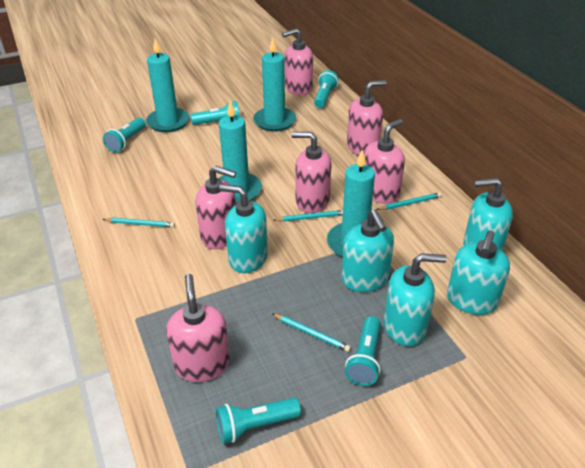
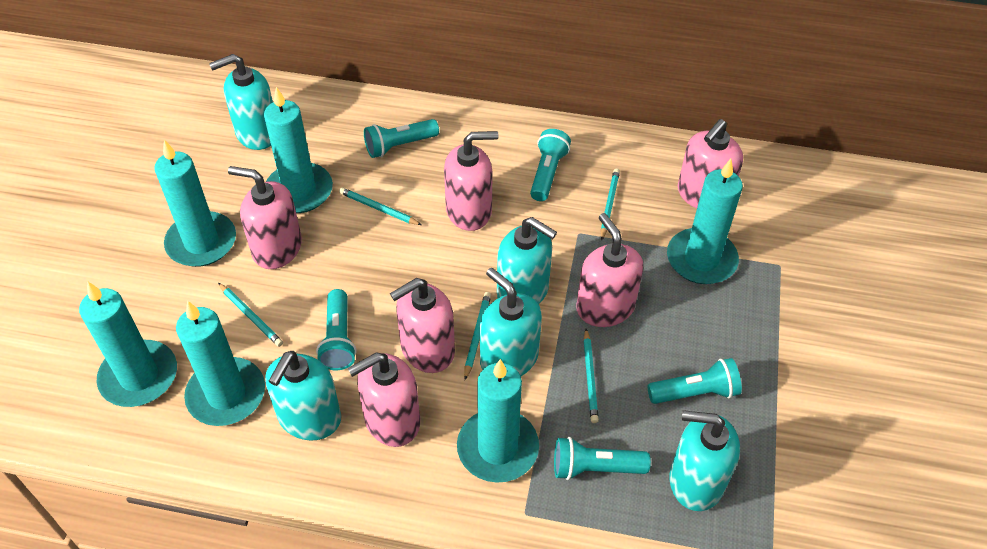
turquoise candle: [146,39,190,132] [219,101,262,203] [253,37,296,132] [327,150,375,258] = 4 -> [79,282,177,407] [155,140,236,267] [176,301,265,426] [264,87,333,213] [457,359,539,483] [667,159,743,284] = 6
turquoise pencil: [102,218,175,228] [272,314,351,352] [274,210,343,222] [376,192,442,210] = 4 -> [218,283,283,347] [339,187,422,225] [464,292,491,380] [583,329,599,423] [601,169,620,240] = 5

